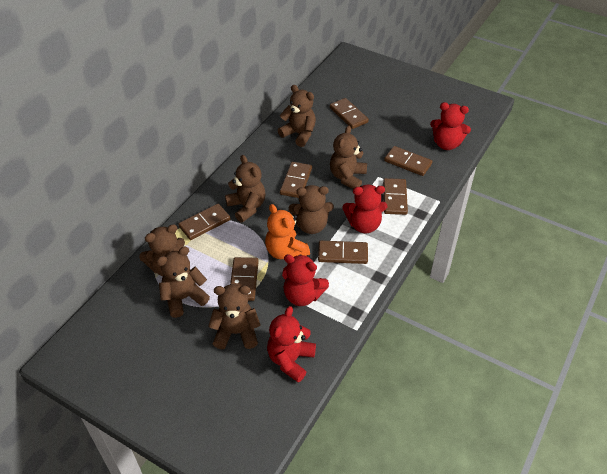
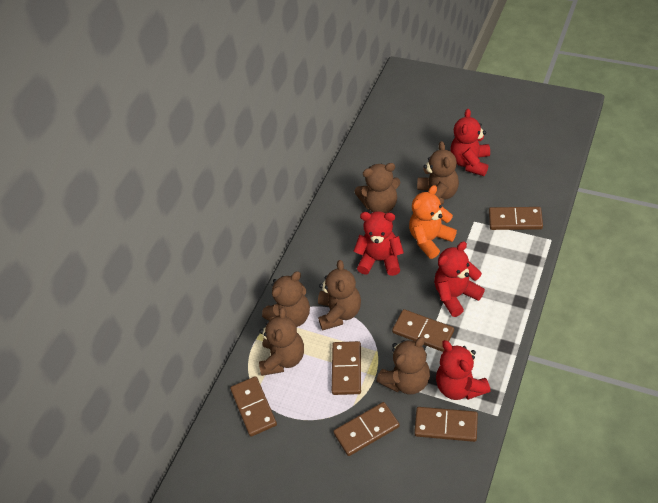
brown domino: [178,204,230,240] [230,257,259,301] [280,162,312,198] [318,240,368,264] [330,98,369,129] [383,178,408,215] [384,146,433,176] = 7 -> [230,376,277,437] [332,341,361,395] [333,402,400,456] [392,309,454,352] [414,407,478,442] [489,207,543,230] = 6
brown teddy bear: [139,224,185,276] [156,246,210,318] [208,284,261,349] [225,155,265,223] [278,85,316,147] [289,185,334,234] [330,126,367,189] = 7 -> [259,307,304,376] [262,271,310,327] [318,260,361,331] [354,163,400,213] [376,337,430,395] [417,141,459,205] = 6

